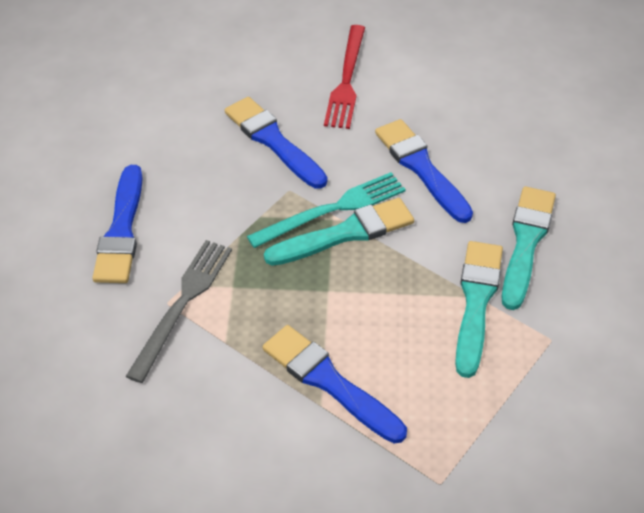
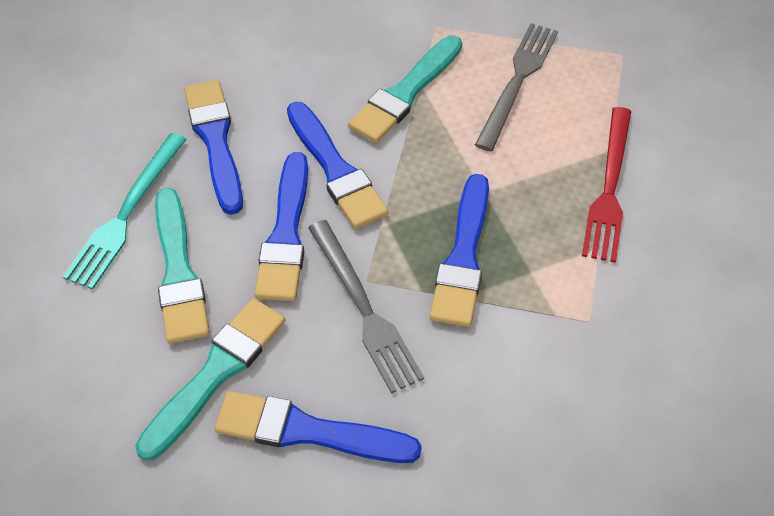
blue brush: [92,165,143,283] [225,97,327,189] [263,325,407,443] [375,119,473,223] = 4 -> [184,80,243,215] [215,391,422,463] [255,152,308,301] [287,102,388,229] [430,174,489,327] = 5
grey fork: [126,240,232,383] = 1 -> [308,220,424,394] [475,23,558,151] = 2

